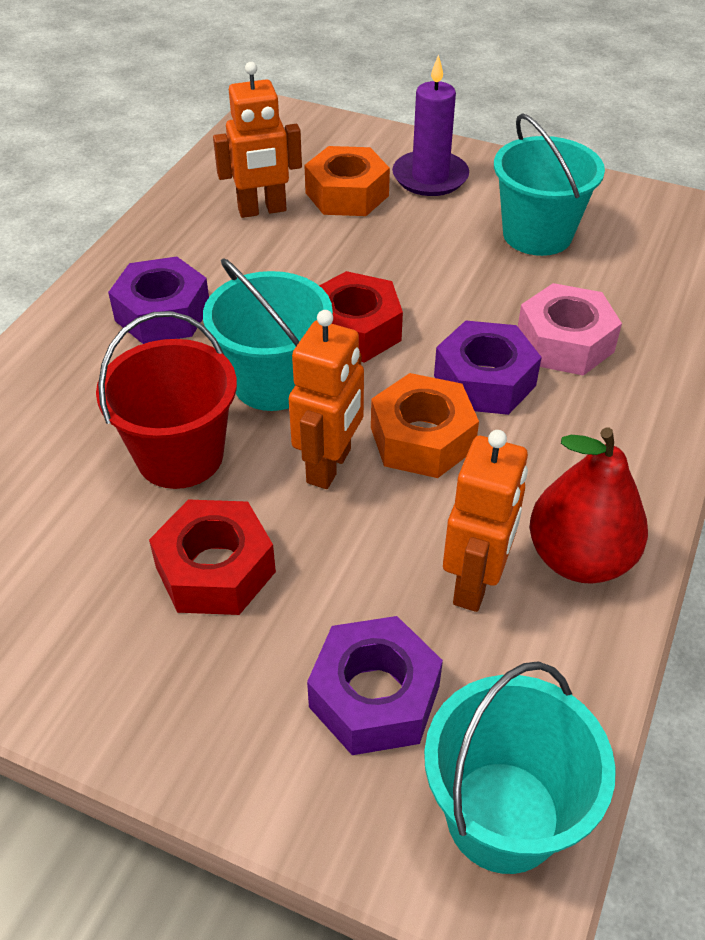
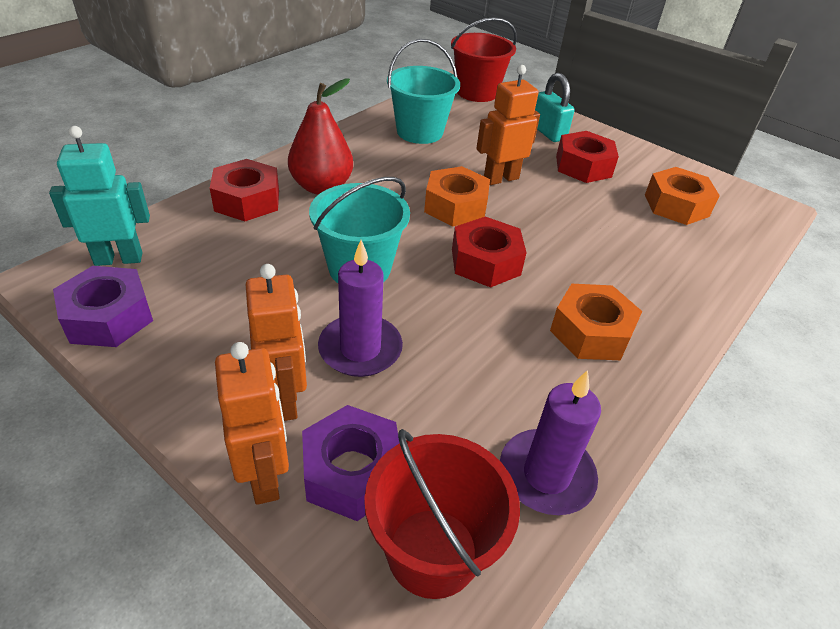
orange nut: [304,146,390,216] [371,373,479,478] = 2 -> [424,166,490,226] [550,284,642,360] [645,167,720,225] = 3
pink nut: [518,283,622,376] = 1 -> none = 0
purple candle: [392,54,469,196] = 1 -> [318,240,403,377] [500,370,601,515] = 2
purple nut: [108,256,209,344] [307,616,443,755] [434,321,542,415] = 3 -> [53,266,153,347] [302,405,399,521] = 2
red bucket: [96,311,237,489] = 1 -> [364,429,520,599] [451,17,517,102] = 2
red nut: [149,499,276,615] [319,271,403,363] = 2 -> [210,159,279,221] [452,216,527,288] [556,131,619,183] = 3
turquoise bucket: [203,258,333,411] [424,661,616,874] [494,113,605,256] = 3 -> [309,177,410,283] [387,39,460,144] = 2
turquoise padlock: none = 0 -> [535,73,575,142] = 1
turquoise robot: none = 0 -> [49,126,150,266] = 1

